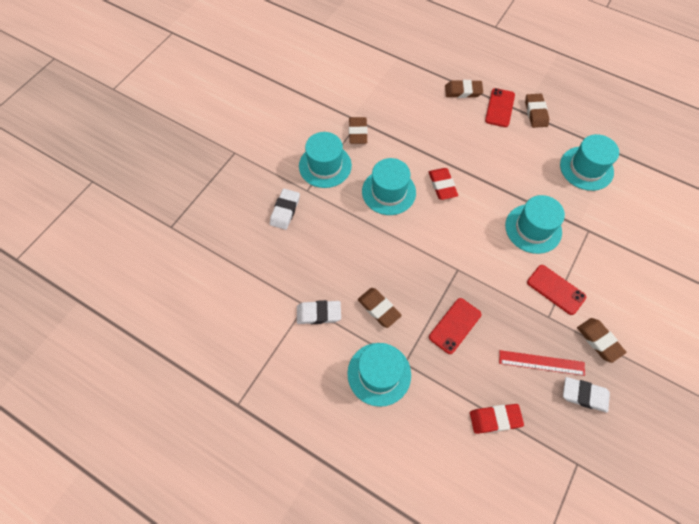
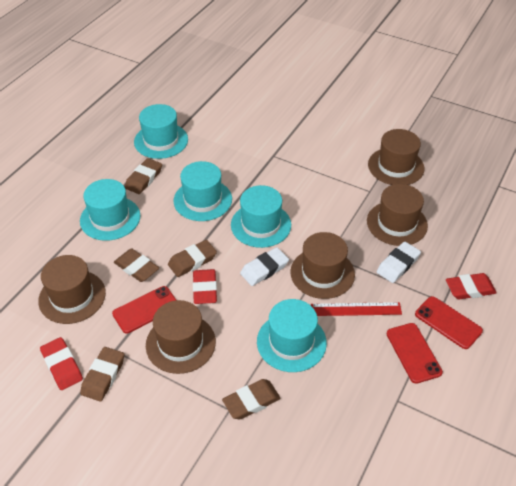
brown hat: none = 0 -> [38,255,106,324] [146,300,216,374] [290,232,355,299] [367,184,428,246] [368,129,424,185] = 5
red eraser: [429,168,458,200] [470,404,524,434] = 2 -> [40,337,83,390] [193,269,217,304] [446,273,497,300] = 3
white eraser: [270,189,300,230] [297,300,341,324] [563,377,610,413] = 3 -> [240,247,289,286] [377,242,421,283] = 2

